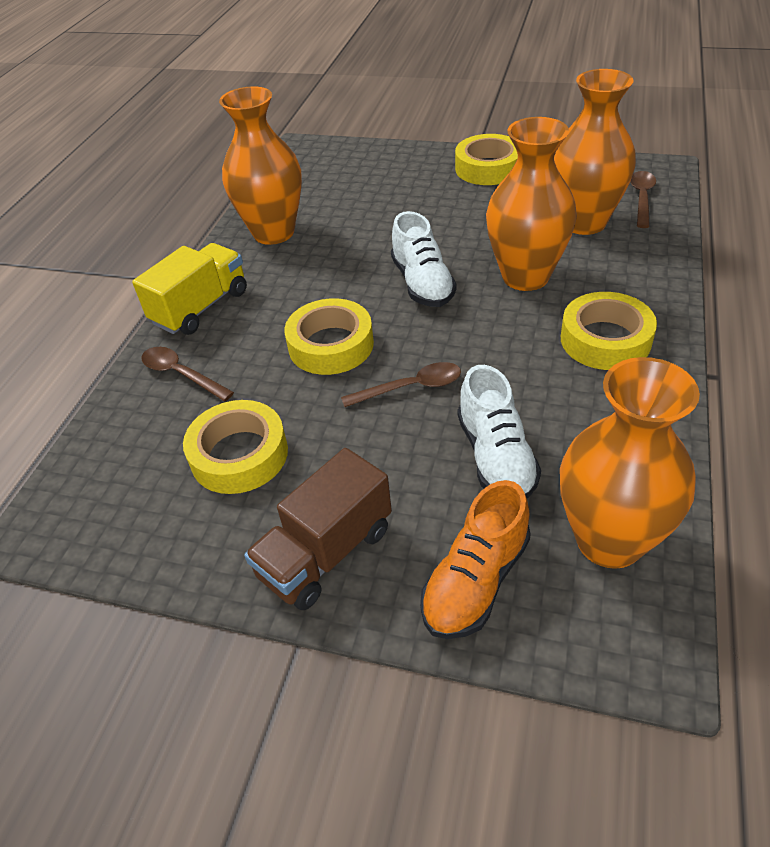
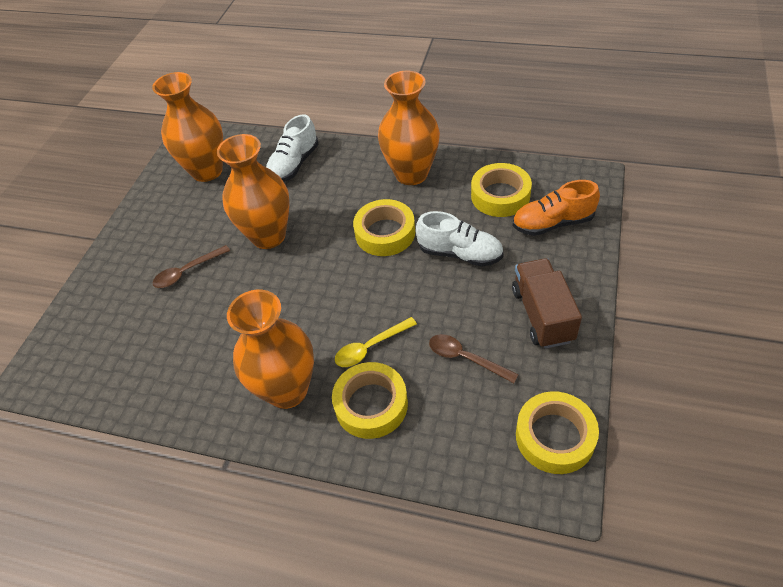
brown spoon: [141,347,234,401] [341,362,461,407] [630,171,656,228] = 3 -> [153,245,230,288] [429,334,519,383] = 2
yellow spoon: none = 0 -> [335,317,417,367] = 1
yellow truck: [132,243,247,335] = 1 -> none = 0

